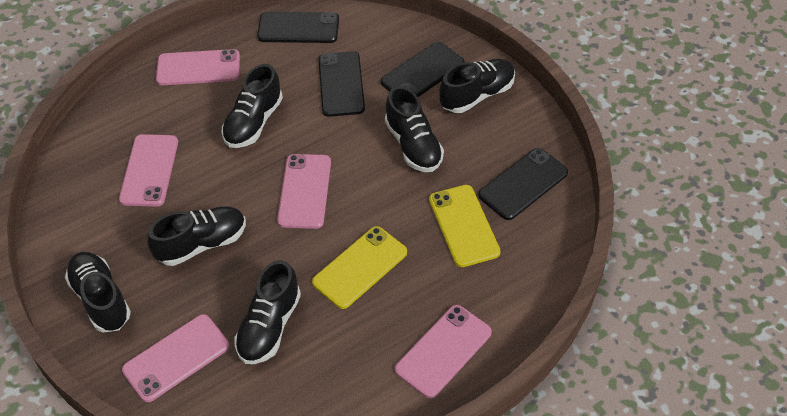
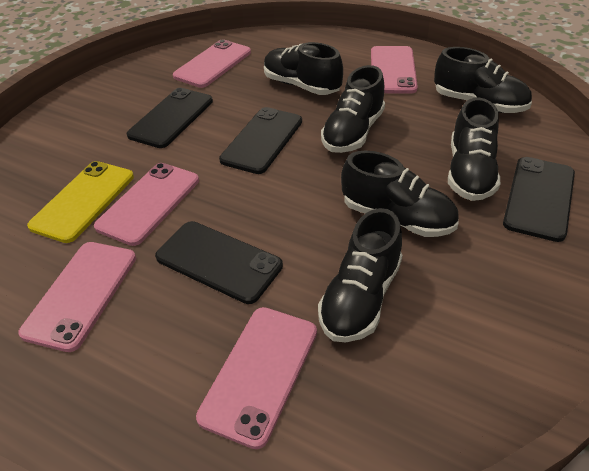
yellow phone: [312,226,407,309] [429,185,500,267] = 2 -> [27,161,134,243] = 1

